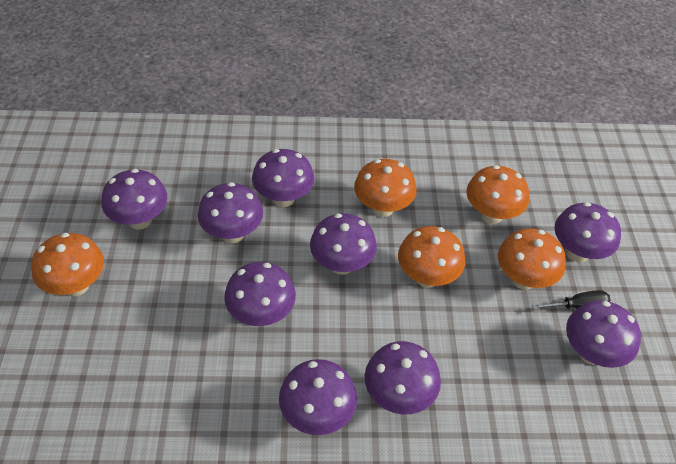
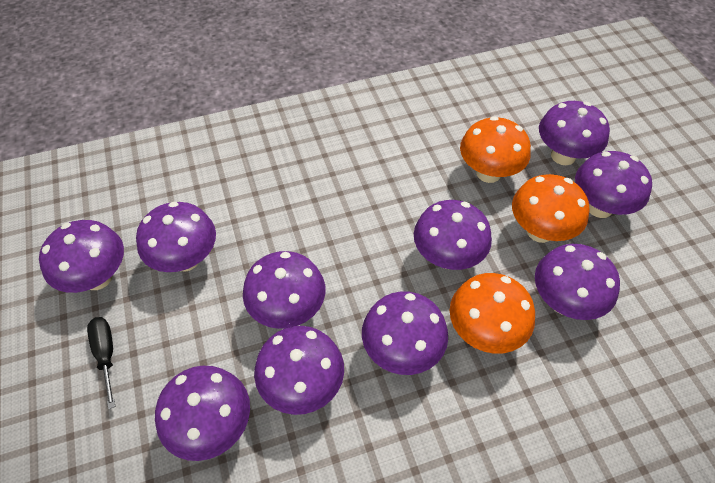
orange mushroom: [31,233,104,296] [354,159,417,217] [398,226,465,288] [466,165,529,224] [498,229,566,290] = 5 -> [450,273,535,354] [460,116,531,183] [512,174,590,243] = 3
purple mushroom: [102,169,167,229] [198,182,263,243] [224,262,296,326] [252,149,314,207] [279,359,357,435] [310,213,377,275] [365,341,441,414] [554,202,621,262] [566,300,641,368] = 9 -> [39,220,124,293] [136,202,216,272] [155,366,250,461] [243,251,325,329] [254,326,344,415] [362,291,448,375] [414,200,492,270] [535,244,620,320] [539,101,610,165] [575,151,652,218] = 10

